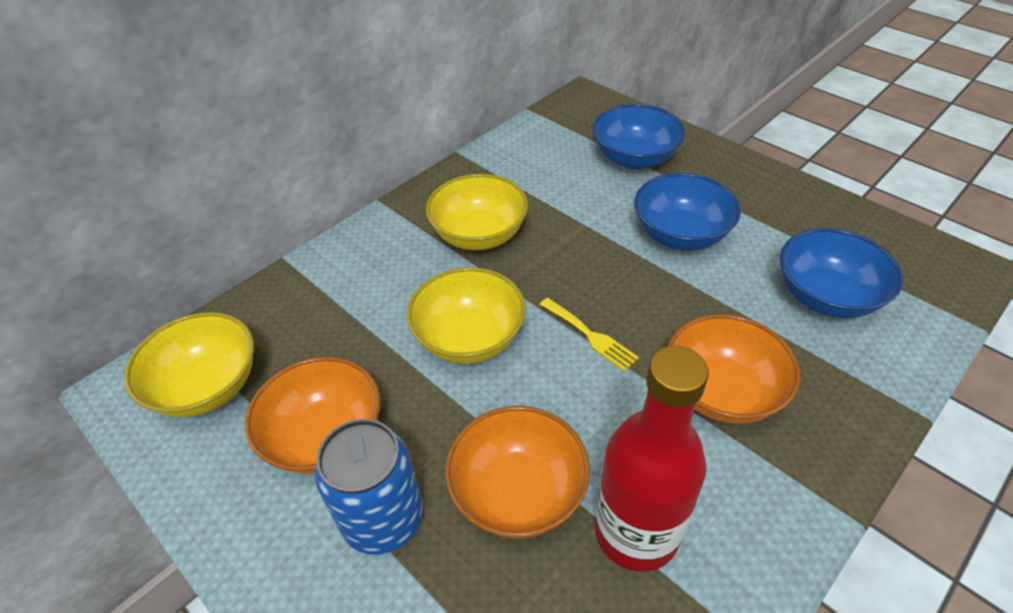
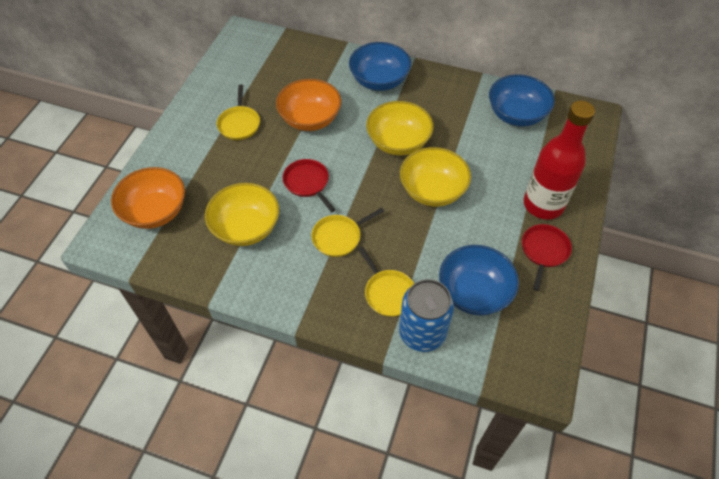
orange bowl: [245,357,380,474] [445,406,590,538] [667,314,800,424] = 3 -> [111,167,185,229] [276,79,341,131] = 2
red pan: none = 0 -> [283,159,336,212] [522,224,572,291] = 2
yellow fork: [540,298,639,372] = 1 -> none = 0
yellow pan: none = 0 -> [217,85,260,140] [311,208,384,257] [358,247,414,317] = 3

